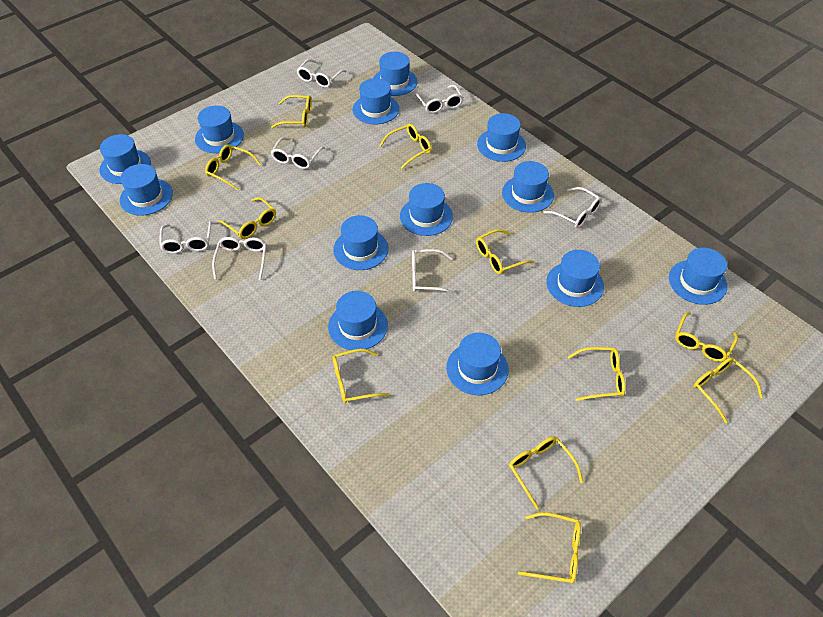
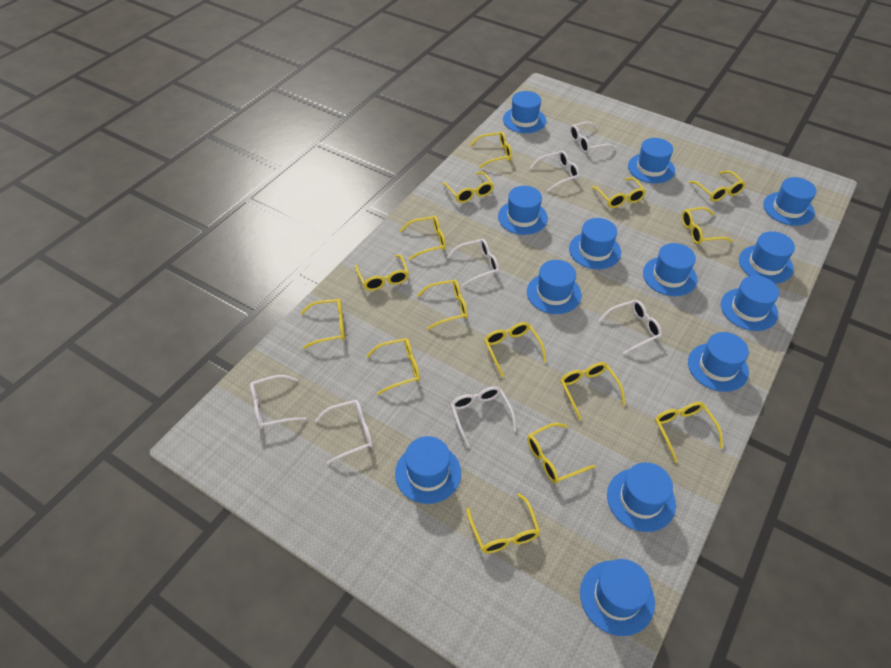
yellow glasses: [205,144,261,191] [218,197,276,239] [271,95,312,128] [332,349,390,403] [379,124,432,169] [476,229,534,274] [509,436,583,510] [518,512,581,584] [568,347,626,401] [675,312,738,362] [694,357,763,423] = 11 -> [301,299,345,349] [355,255,409,291] [366,338,420,395] [400,216,446,260] [417,280,468,330] [442,171,494,203] [467,493,540,554] [470,131,512,168] [484,322,546,377] [527,423,595,483] [560,362,625,421] [591,177,646,208] [655,402,723,463] [682,207,732,244] [689,171,746,202] = 15

